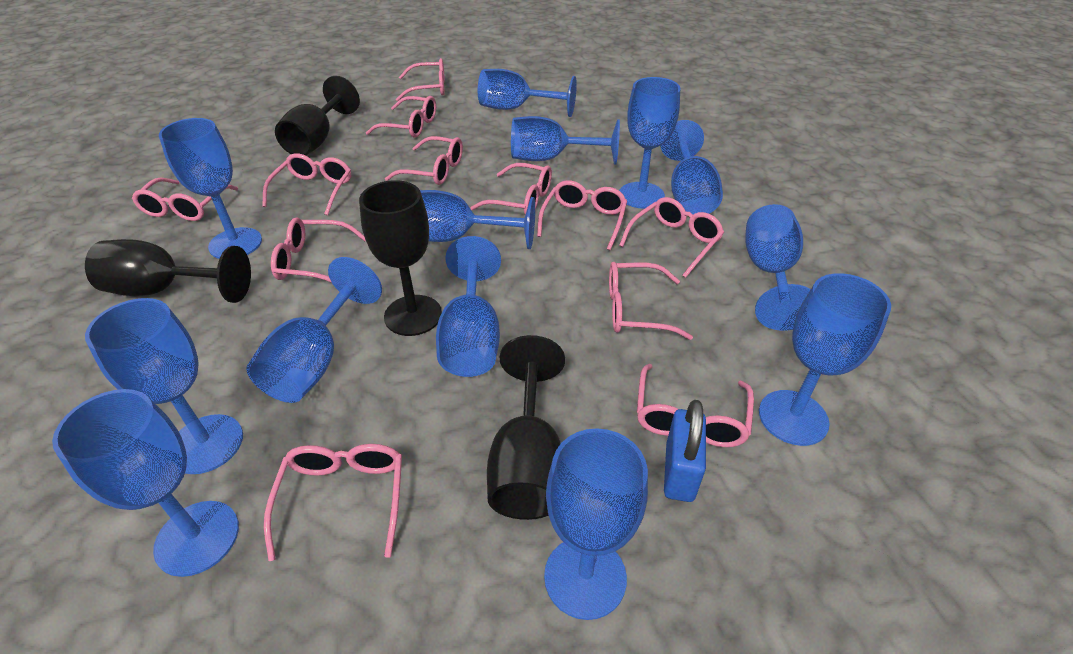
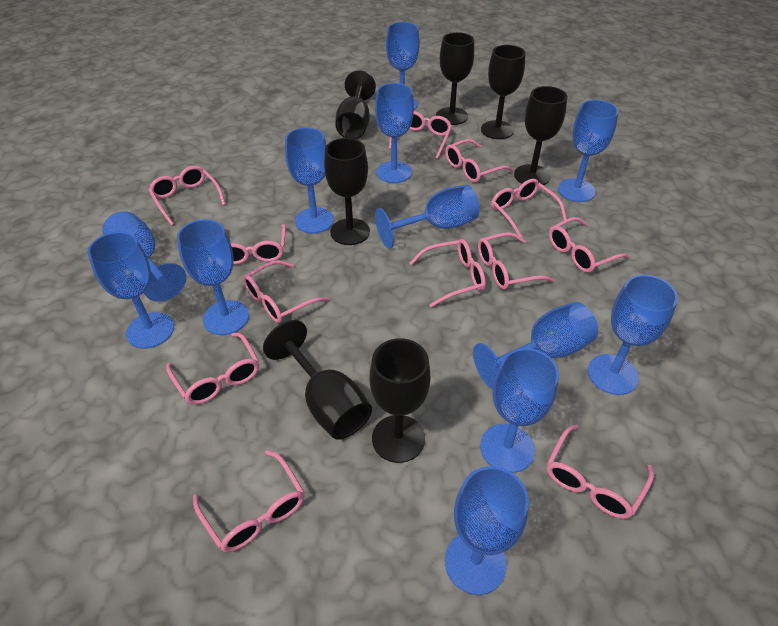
black goblet: [85,239,251,303] [275,76,360,156] [359,180,442,336] [487,335,565,520] = 4 -> [263,320,372,440] [324,138,370,245] [335,70,376,139] [370,338,431,463] [436,32,474,125] [481,45,526,139] [514,86,567,185] = 7
blue goblet: [52,389,239,577] [85,298,243,474] [159,118,262,259] [246,257,382,403] [420,190,535,249] [436,236,501,377] [478,69,577,117] [511,116,620,165] [544,428,648,620] [619,77,680,209] [660,120,723,214] [745,204,811,331] [759,273,891,446] = 13 -> [87,232,174,348] [102,211,187,302] [177,219,249,335] [285,127,334,233] [375,83,414,183] [375,185,480,249] [386,22,419,110] [445,466,529,595] [473,302,598,389] [480,348,559,473] [558,100,619,202] [588,275,678,395] = 12
blue padlock: [664,400,706,502] = 1 -> none = 0

